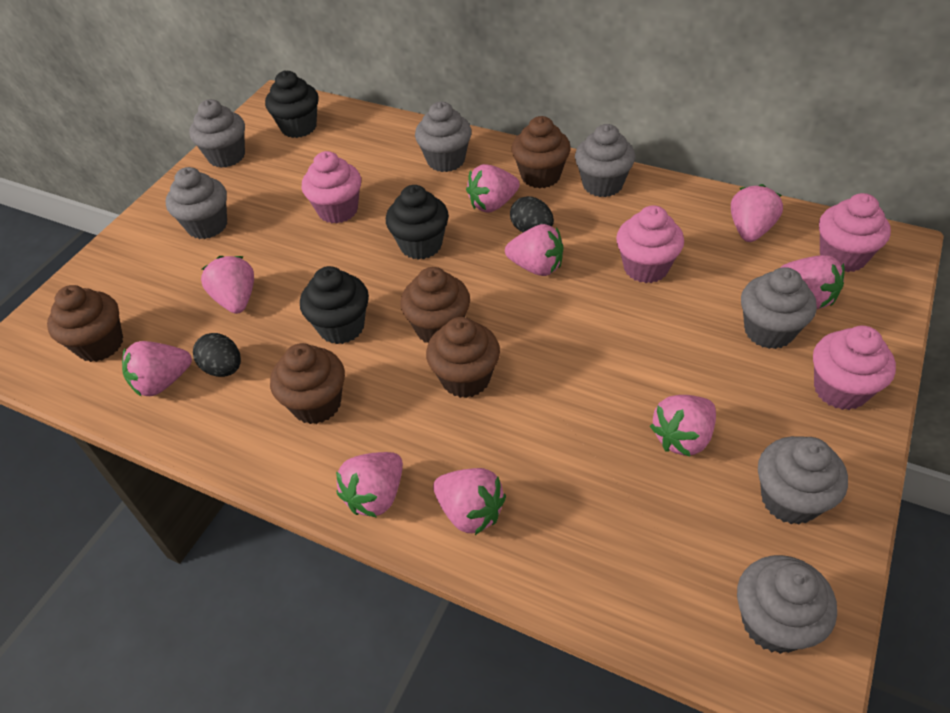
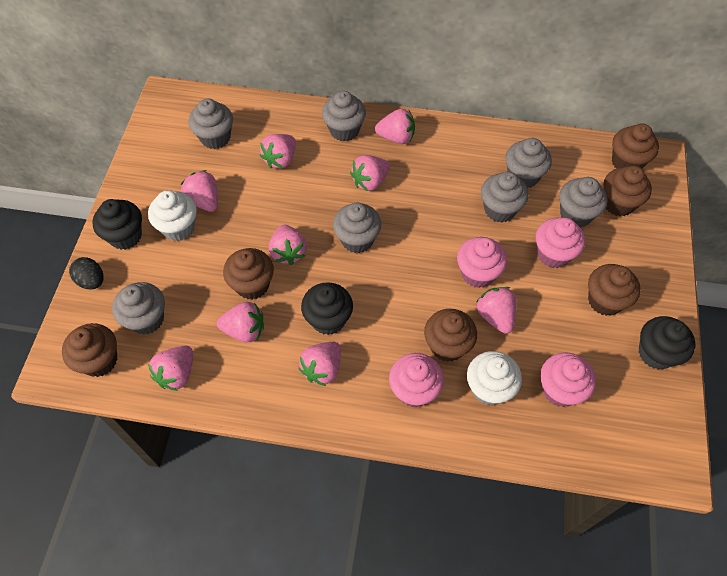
black egg: [193,333,241,377] [510,196,554,232] = 2 -> [69,257,104,290] = 1
brown cupcake: [47,285,123,362] [270,343,345,424] [401,267,470,343] [426,317,500,398] [512,116,571,189] = 5 -> [62,323,118,377] [223,248,274,300] [424,309,477,362] [588,264,640,316] [603,166,652,216] [612,123,659,169] = 6
white cupcake: none = 0 -> [148,190,197,241] [467,351,522,405] = 2

